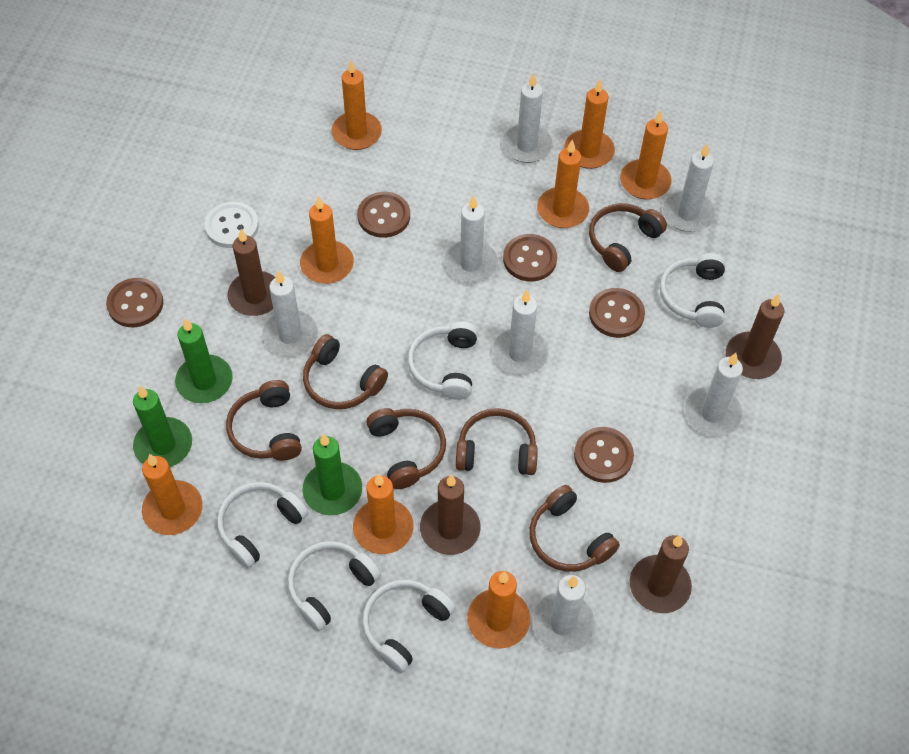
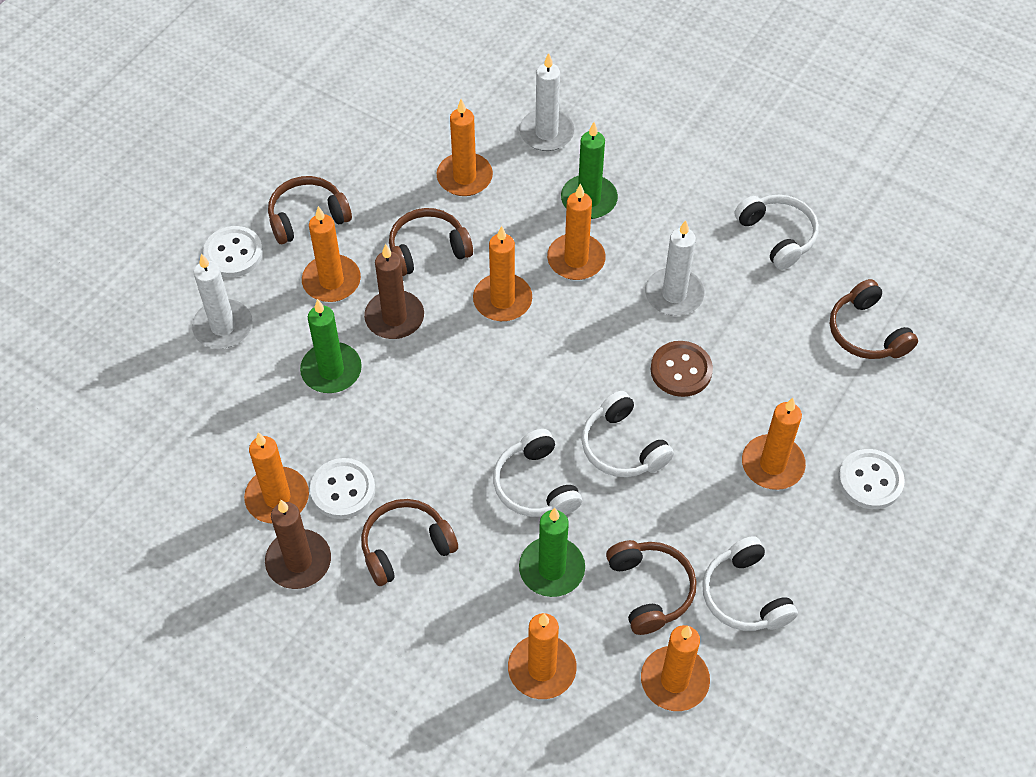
brown button: [106,278,163,327] [357,192,410,238] [503,234,557,282] [574,427,634,483] [589,288,645,338] = 5 -> [651,341,713,397] = 1
brown candle: [227,229,276,316] [420,475,481,555] [630,535,692,613] [726,294,784,379] = 4 -> [265,500,331,589] [364,244,424,339] = 2
brown headphones: [226,380,302,461] [303,334,388,409] [366,408,446,489] [456,408,538,475] [529,485,620,572] [589,203,667,272] = 6 -> [268,176,352,244] [361,499,458,586] [389,208,473,276] [606,540,696,635] [830,279,918,359] = 5
white button: [205,202,259,248] = 1 -> [203,226,263,277] [310,458,375,519] [838,449,905,509] = 3
white candle: [262,270,318,357] [444,196,498,283] [492,290,548,375] [502,73,553,163] [532,575,595,653] [663,143,715,232] [685,353,743,436] = 7 -> [192,254,252,349] [519,53,574,151] [645,220,704,316] = 3
white headphones: [217,482,308,568] [288,541,381,631] [362,580,456,673] [408,321,478,400] [660,253,725,328] = 5 -> [493,429,582,517] [582,391,674,477] [702,536,798,631] [734,195,819,270] = 4

